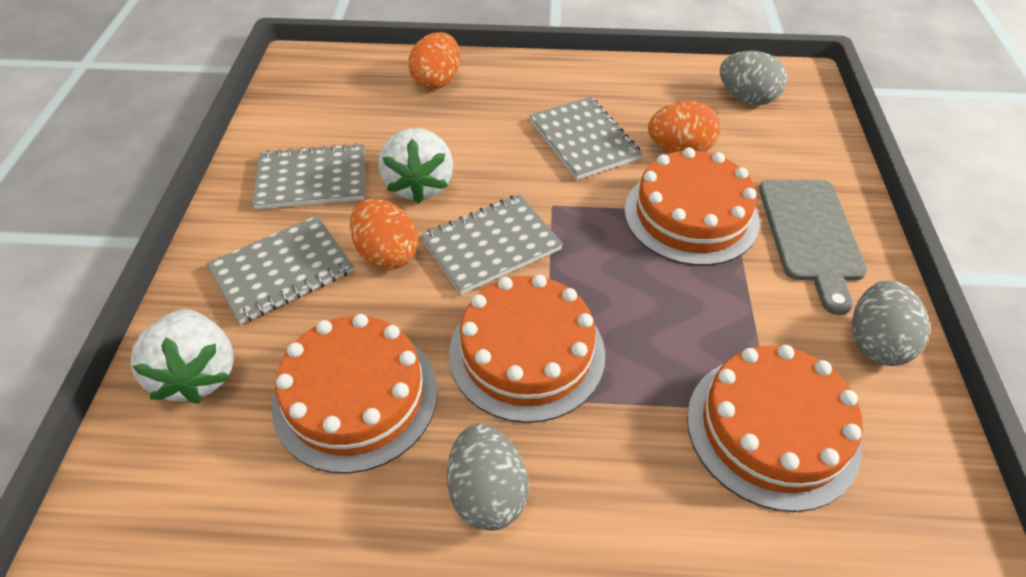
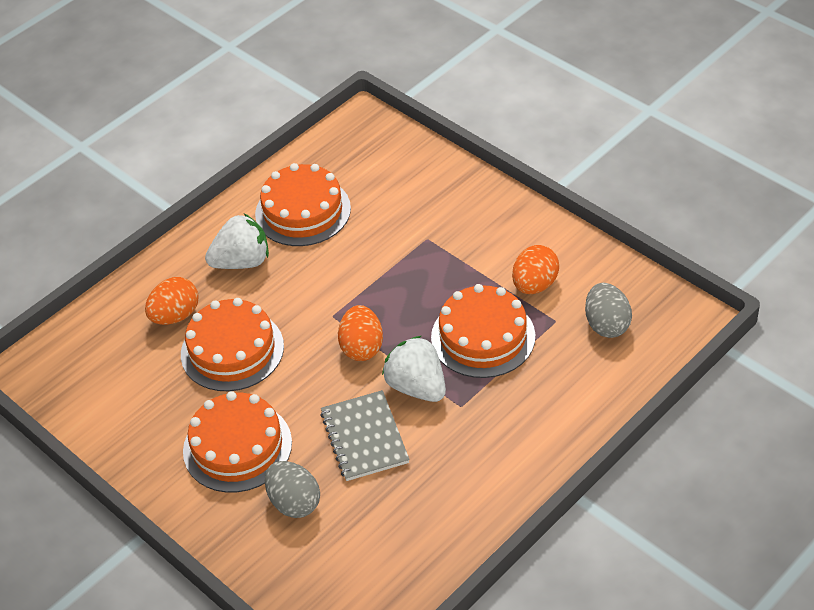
grey cutting board: [759,180,867,315] = 1 -> none = 0
grey egg: [447,424,529,531] [720,51,787,105] [852,280,930,366] = 3 -> [265,461,320,518] [585,283,632,338] = 2
grey notebook: [207,216,354,324] [252,143,365,209] [421,194,563,295] [529,97,642,180] = 4 -> [320,390,410,481] = 1

